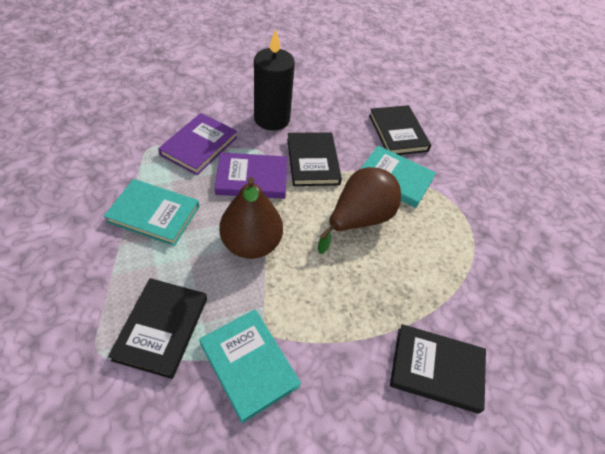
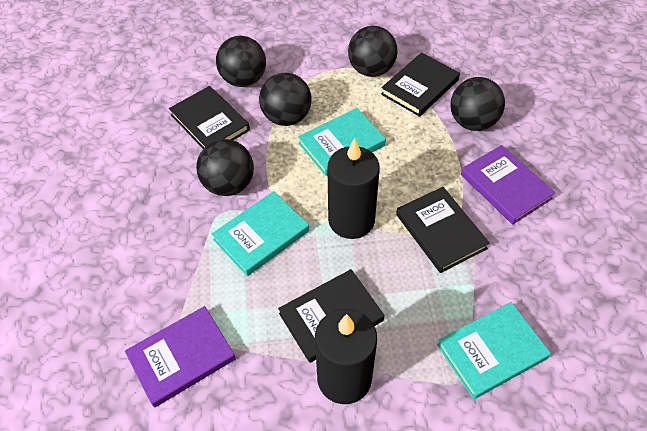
black ball: none = 0 -> [196,139,254,196] [216,36,266,87] [259,73,312,126] [348,26,398,77] [450,77,505,131] = 5
black candle: [254,29,295,131] = 1 -> [315,309,377,404] [327,138,380,239] = 2
brown pear: [219,177,283,259] [318,167,401,254] = 2 -> none = 0

